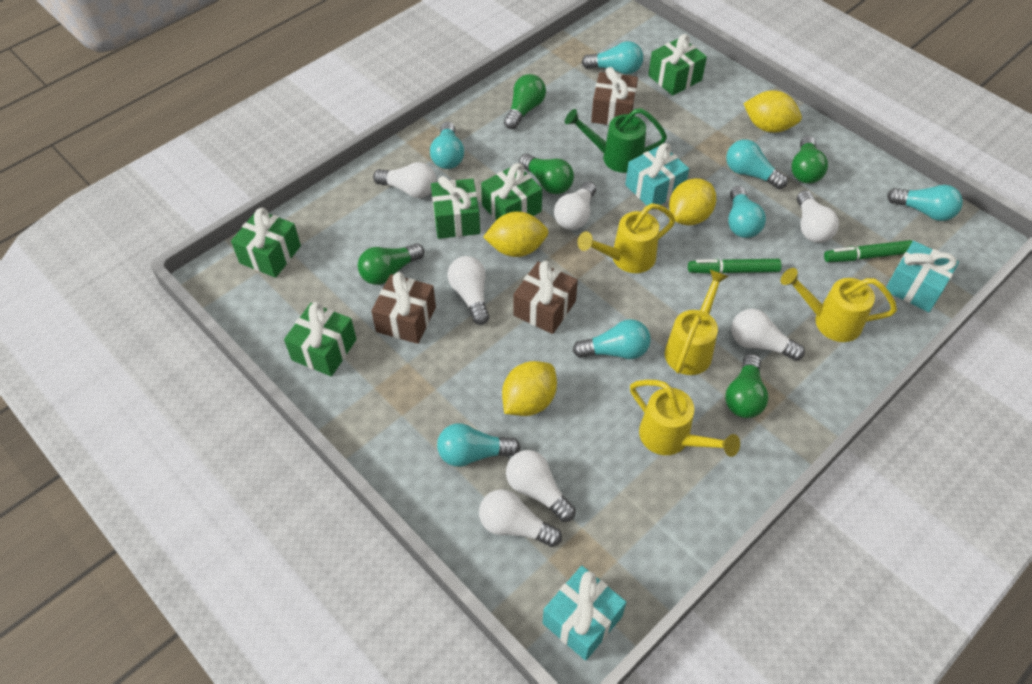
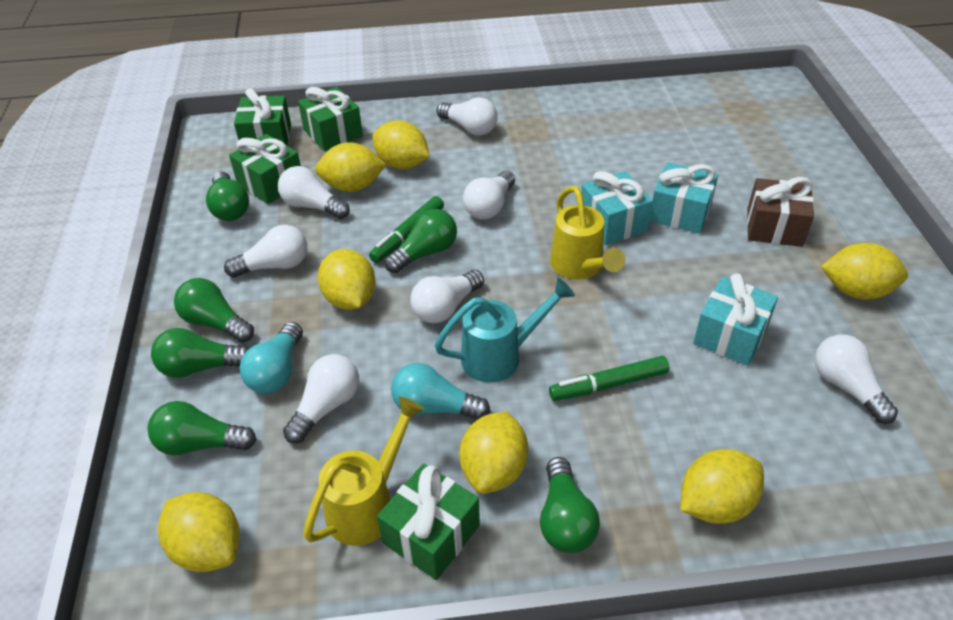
brown gift: [371,272,436,344] [514,261,578,334] [591,67,638,125] = 3 -> [747,177,814,247] = 1
green gift: [231,207,301,278] [284,302,357,376] [431,176,480,239] [481,163,542,220] [648,34,707,96] = 5 -> [229,134,301,204] [234,88,291,145] [298,87,363,151] [377,464,480,580] = 4
green light bulb: [358,243,424,285] [504,74,546,129] [519,154,574,194] [725,354,769,418] [791,136,828,184] = 5 -> [148,401,256,455] [151,328,249,378] [174,278,254,343] [206,172,249,221] [385,209,457,273] [540,457,600,553] = 6
green watering can: [565,108,667,173] = 1 -> none = 0
turquoise light bulb: [430,122,464,169] [437,423,521,467] [573,319,651,359] [582,41,643,74] [726,139,788,189] [728,186,766,238] [887,185,963,221] = 7 -> [240,322,303,394] [391,363,490,420] = 2
turquoise watering can: none = 0 -> [434,278,575,383] = 1
yellow lemon: [483,211,548,257] [502,361,557,416] [669,178,716,225] [743,90,802,133] = 4 -> [158,492,240,572] [315,142,386,192] [318,249,376,310] [372,120,429,170] [459,412,528,494] [681,449,764,524] [821,243,908,300] = 7
yellow watering can: [577,203,675,273] [630,380,740,457] [665,270,729,375] [781,268,897,342] = 4 -> [303,397,425,546] [550,186,625,279] = 2

